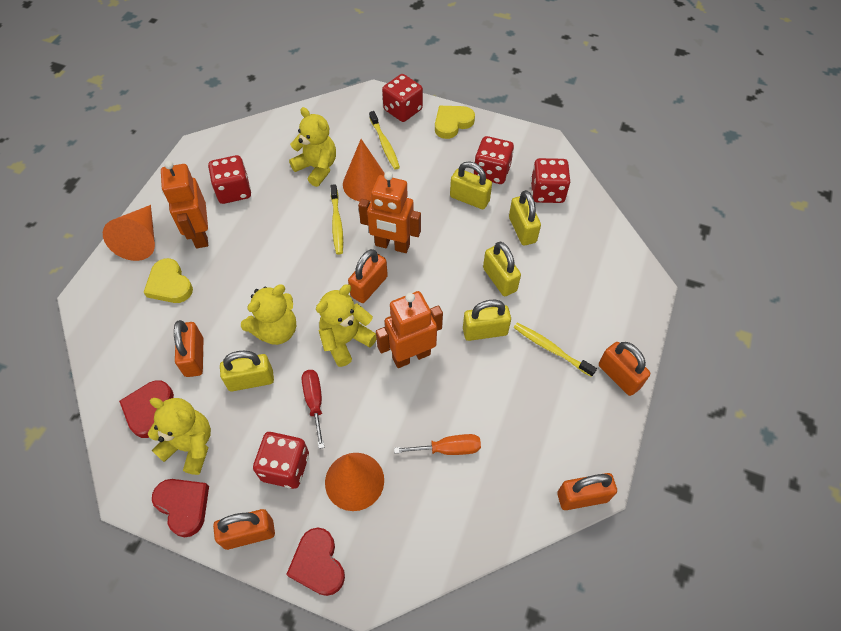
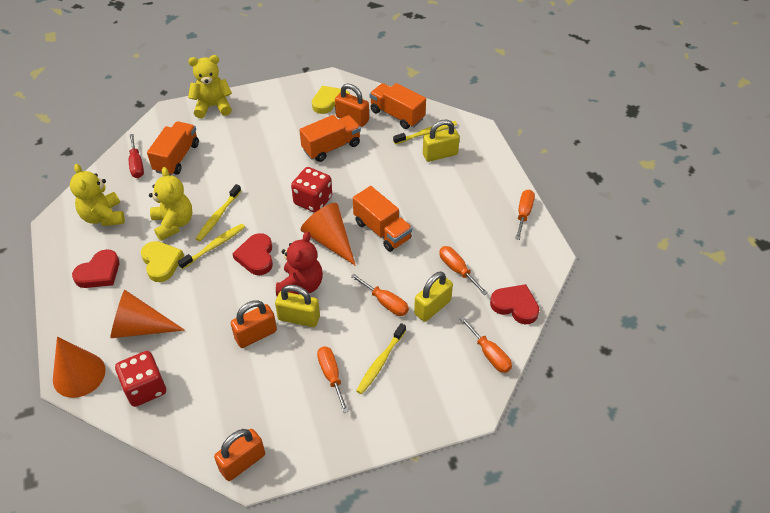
orange padlock: [174,320,203,377] [213,509,275,550] [348,249,388,303] [557,473,617,510] [599,342,650,396] = 5 -> [214,429,265,481] [231,300,277,348] [335,83,369,127] = 3
orange robot: [161,161,208,248] [358,171,421,253] [376,291,443,368] = 3 -> none = 0
orange screwdriver: [394,434,481,455] = 1 -> [317,346,349,413] [351,274,409,316] [439,246,488,295] [460,316,512,373] [515,189,535,240] = 5
orange truck: none = 0 -> [147,121,199,175] [300,115,361,162] [353,186,412,252] [370,83,426,129] = 4
red dice: [208,155,251,204] [253,432,309,489] [382,74,423,122] [474,136,514,184] [531,158,570,203] = 5 -> [115,351,166,407] [291,167,332,213] = 2
red teddy bear: none = 0 -> [276,232,323,296] = 1
yellow padlock: [220,351,274,391] [450,161,492,209] [463,300,511,341] [483,242,521,296] [509,190,541,245] = 5 -> [275,285,320,327] [414,271,453,322] [423,120,460,162] = 3
yellow teddy bear: [148,398,211,475] [241,285,296,345] [289,107,336,187] [316,284,376,367] = 4 -> [70,164,125,226] [149,167,192,241] [188,55,232,118] = 3
yellow toothbrush: [330,184,343,255] [369,111,400,170] [514,323,597,377] = 3 -> [178,224,245,269] [196,184,241,241] [356,323,406,394] [393,121,457,145] = 4

